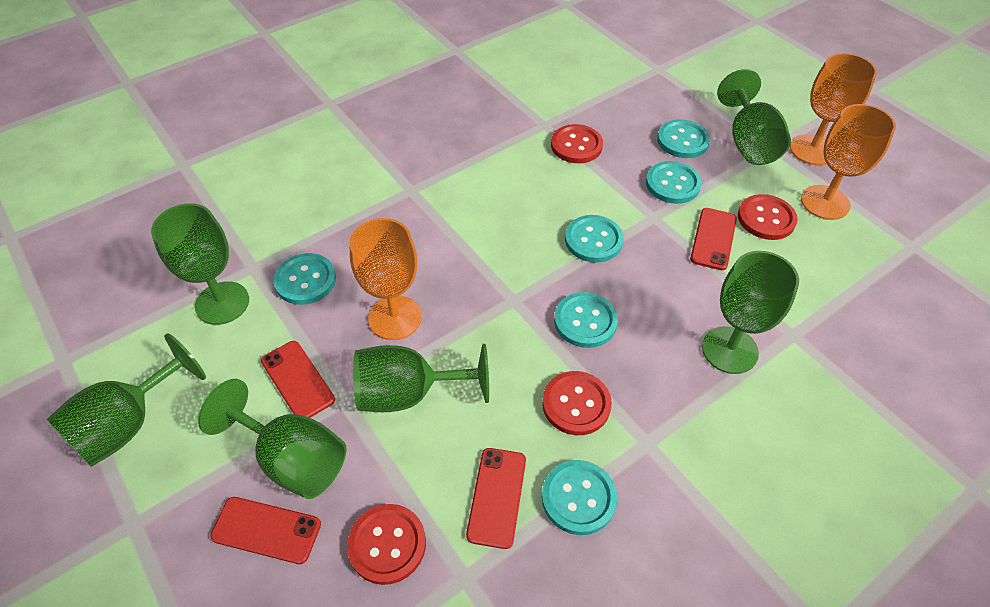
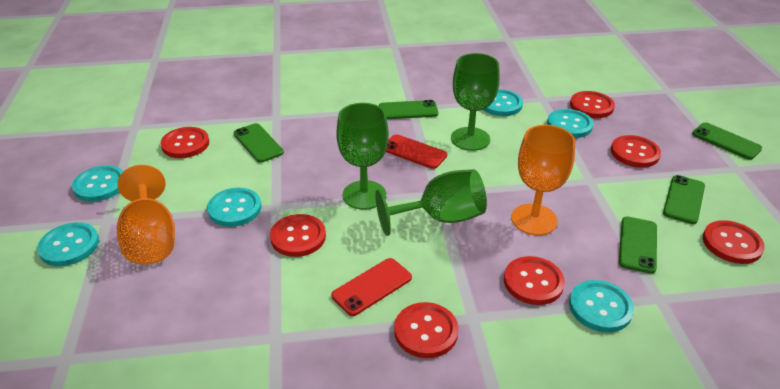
green goblet: [47,333,206,467] [151,203,249,325] [198,379,347,499] [353,344,489,412] [702,251,799,374] [717,69,791,165] = 6 -> [336,103,389,210] [375,169,487,236] [451,53,500,151] = 3
green phone: none = 0 -> [234,123,284,163] [379,100,438,119] [619,217,657,274] [663,175,705,224] [692,122,762,160] = 5
orange goblet: [349,218,422,340] [790,53,877,165] [801,104,896,220] = 3 -> [117,165,175,265] [511,125,575,235] = 2
red button: [347,504,426,585] [542,371,612,435] [551,124,603,163] [738,194,798,240] = 4 -> [160,127,209,158] [270,214,326,257] [394,302,459,358] [504,256,565,305] [570,91,615,118] [611,135,661,168] [703,220,765,264] = 7
red phone: [210,497,321,564] [261,341,335,418] [466,448,526,549] [690,208,737,270] = 4 -> [331,258,412,316] [386,134,447,169] = 2

